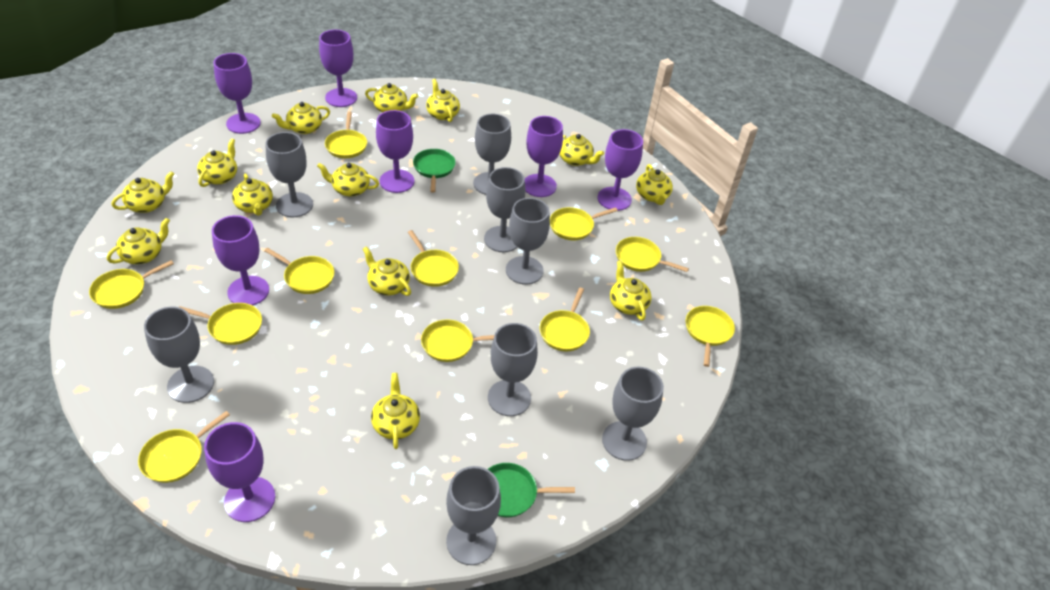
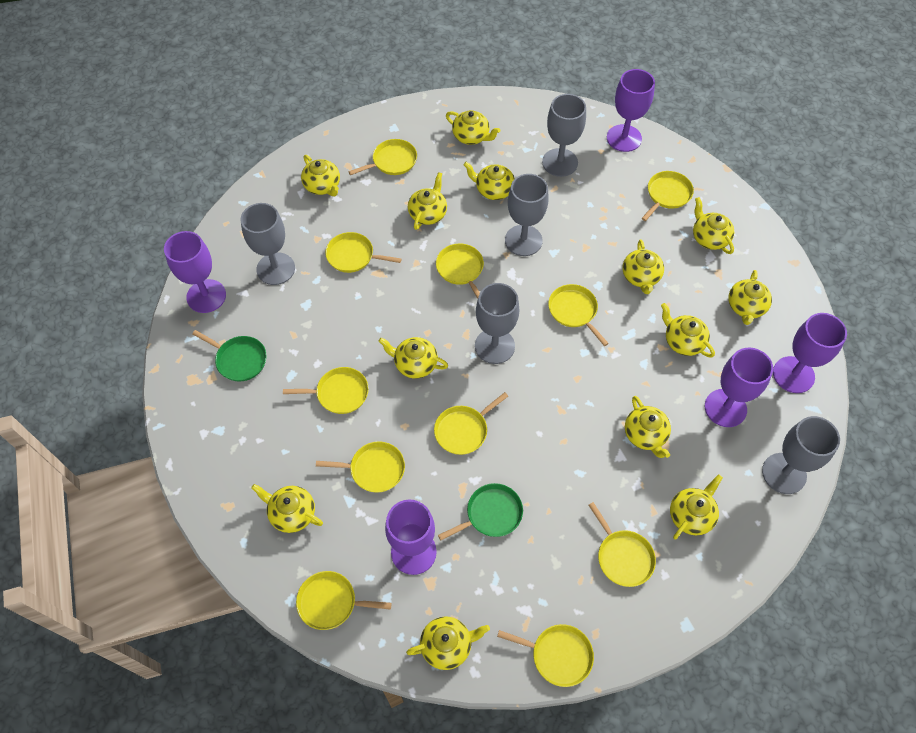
grey goblet: [144,307,214,403] [265,132,313,217] [446,466,501,565] [473,114,511,195] [484,167,525,252] [488,323,538,416] [506,198,550,285] [602,367,664,461] = 8 -> [240,203,295,285] [475,283,519,364] [505,174,548,256] [542,94,586,177] [762,416,840,494] = 5
purple goblet: [204,422,275,522] [212,215,269,306] [213,53,261,134] [319,30,357,107] [376,110,415,193] [525,116,563,197] [597,129,643,211] = 7 -> [164,231,226,313] [385,499,437,575] [607,69,655,152] [705,348,773,427] [773,313,847,393] = 5

